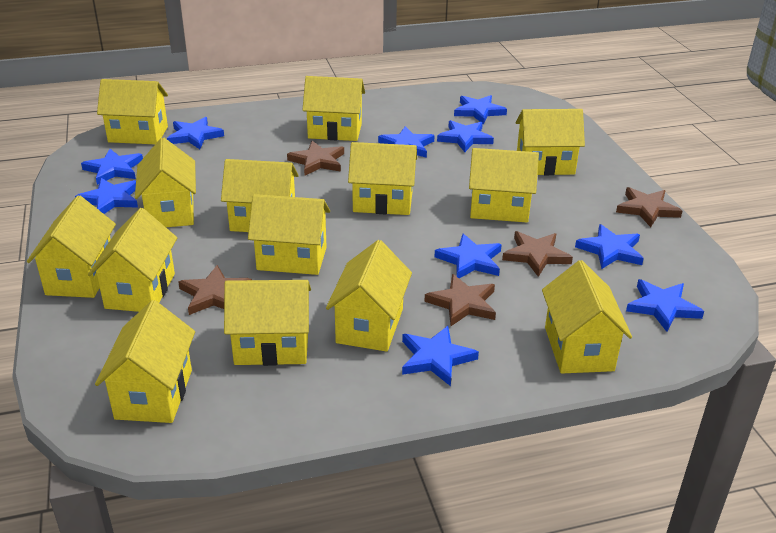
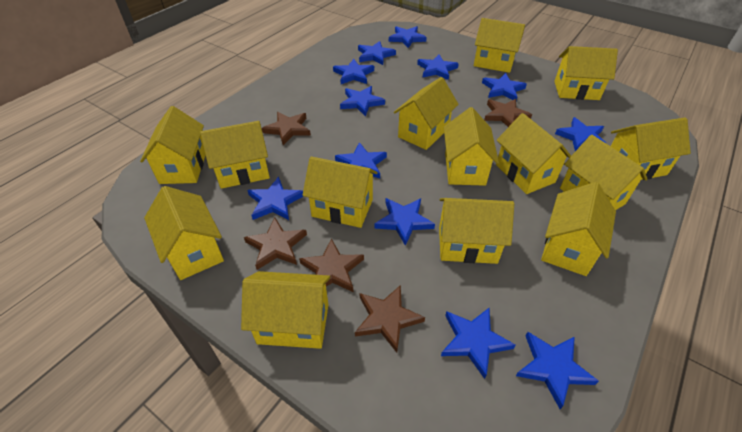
blue star: [75,178,138,214] [81,149,143,185] [167,117,224,149] [378,126,435,158] [402,326,479,386] [435,234,502,278] [437,120,494,152] [454,95,507,124] [575,224,644,269] [626,279,704,332] = 10 -> [247,177,303,220] [333,59,374,84] [335,142,387,178] [340,86,385,116] [358,41,396,65] [374,198,435,245] [389,26,427,48] [417,54,459,80] [441,308,516,379] [482,73,527,100] [516,332,599,409] [555,117,607,151] = 12

